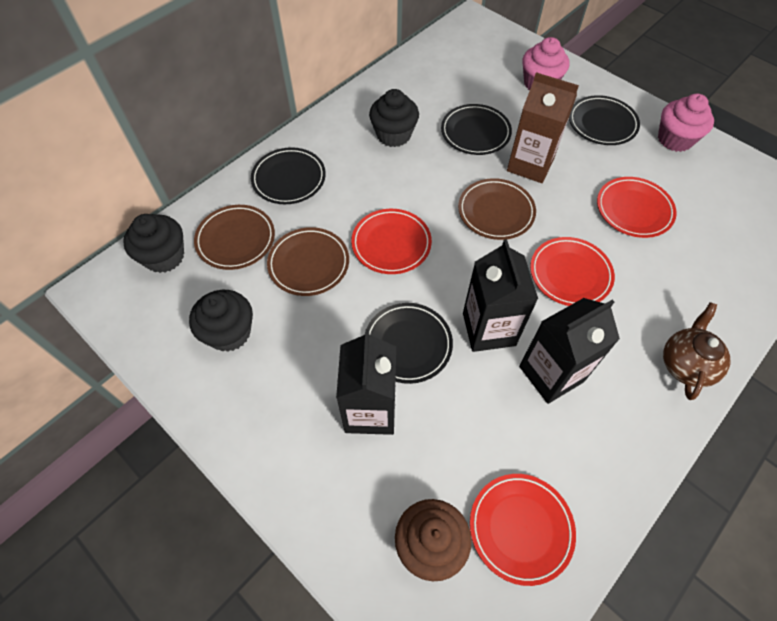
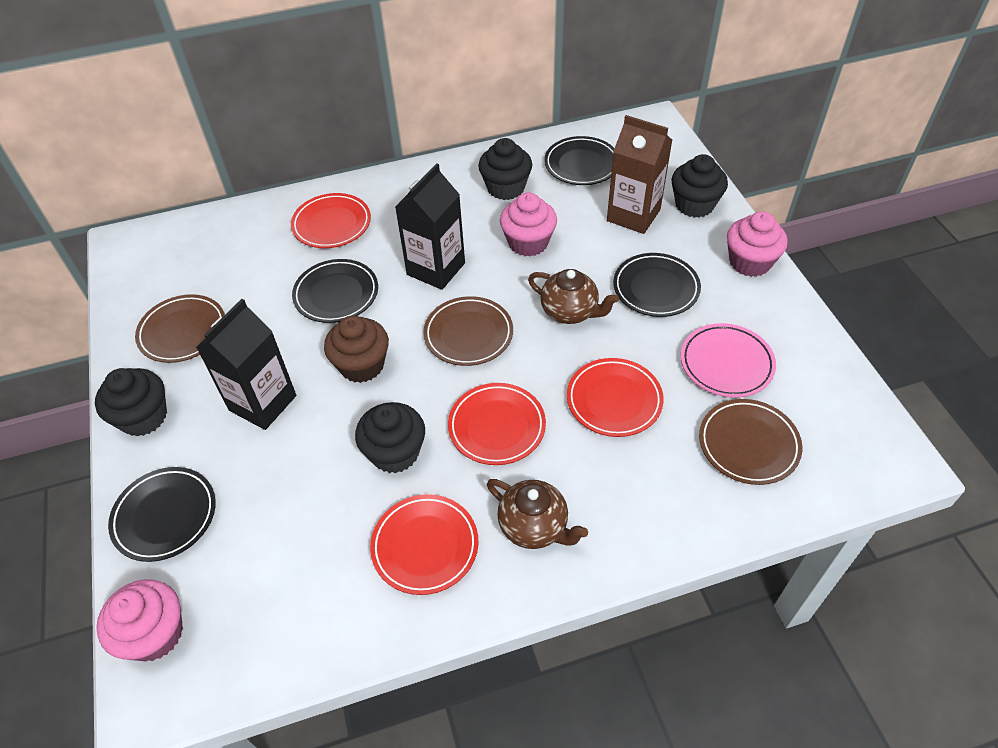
black carton: [336,330,396,435] [463,239,538,352] [519,298,620,404] = 3 -> [196,299,296,430] [395,163,465,290] = 2
black cupcake: [123,214,184,273] [189,290,253,352] [369,89,419,147] = 3 -> [95,368,167,436] [355,402,425,473] [478,138,532,200] [672,154,728,218] = 4
brown teapot: [663,302,731,400] = 1 -> [487,479,588,549] [528,269,619,324] = 2
pink cupcake: [522,37,570,90] [658,93,714,152] = 2 -> [96,579,183,661] [500,192,557,256] [727,211,788,277] = 3
pink plate: none = 0 -> [681,323,776,398] = 1

